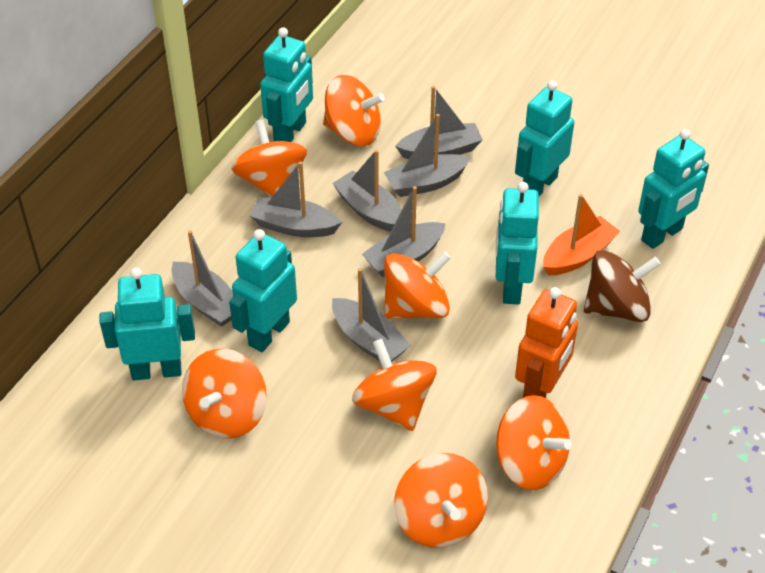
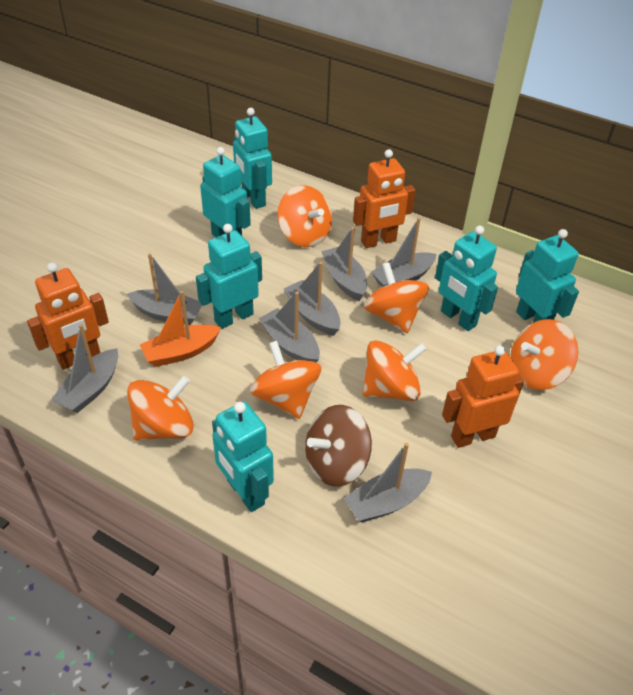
orange robot: [515,287,578,398] = 1 -> [27,262,109,370] [353,149,415,248] [442,345,524,448] = 3
orange spinning top: [182,349,267,439] [231,119,307,197] [323,75,385,146] [352,339,437,431] [384,251,451,319] [394,453,488,548] [496,395,572,490] = 7 -> [127,376,194,441] [250,341,321,419] [277,185,332,247] [363,262,429,333] [363,340,426,401] [510,319,579,390] = 6

